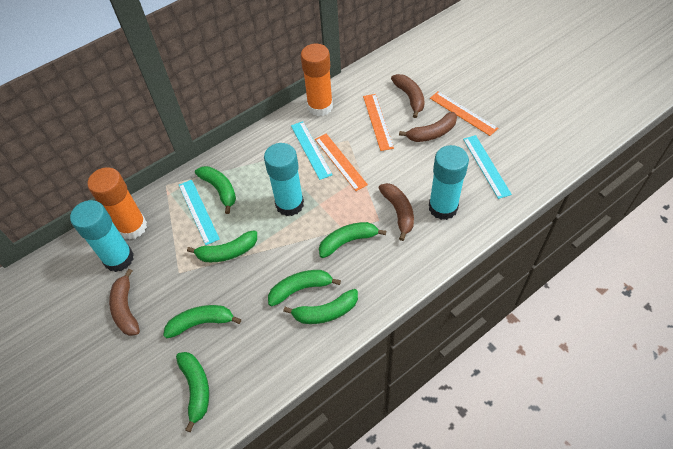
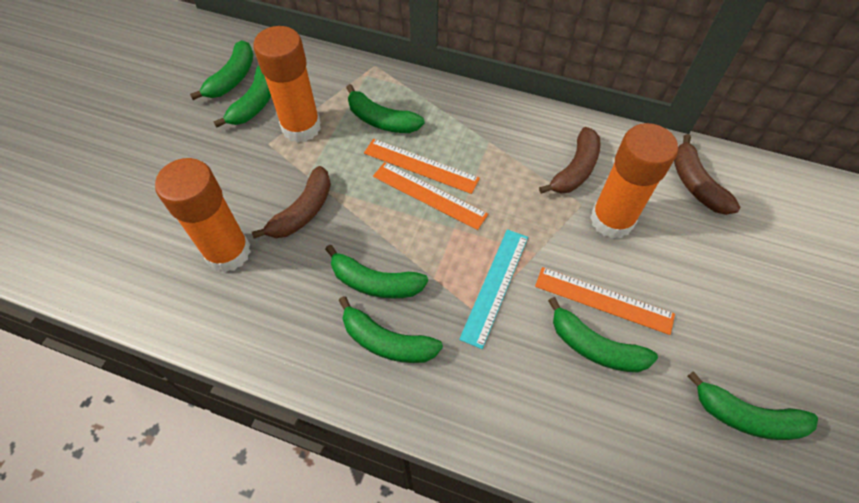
brown banana: [109,269,140,336] [379,183,414,241] [391,74,425,118] [399,112,457,142] = 4 -> [252,166,331,239] [539,127,600,194] [674,134,740,215] = 3
orange glue stick: [88,167,147,239] [301,44,333,116] = 2 -> [155,158,251,272] [253,26,321,143] [590,123,678,239] = 3
turquoise glue stick: [70,200,134,272] [264,143,304,216] [429,145,469,220] = 3 -> none = 0
turquoise ruler: [179,180,220,245] [291,121,333,180] [463,135,512,199] = 3 -> [459,229,528,349] = 1

